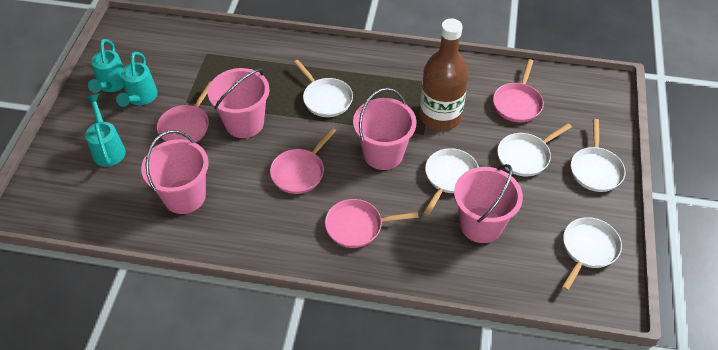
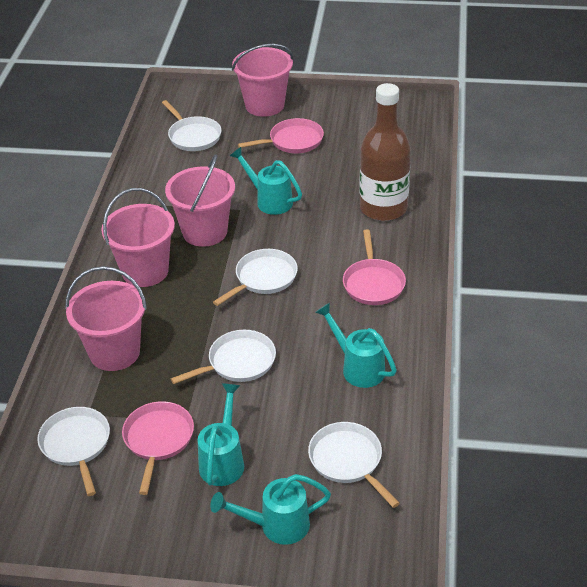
pink pan: [157,81,211,143] [270,128,336,194] [325,199,419,248] [493,59,544,122] = 4 -> [122,401,194,495] [238,118,324,153] [343,229,406,305] = 3
turquoise watering can: [85,94,126,167] [88,39,124,93] [116,52,158,107] = 3 -> [198,383,244,486] [210,474,331,545] [230,147,302,215] [315,303,397,388] = 4

